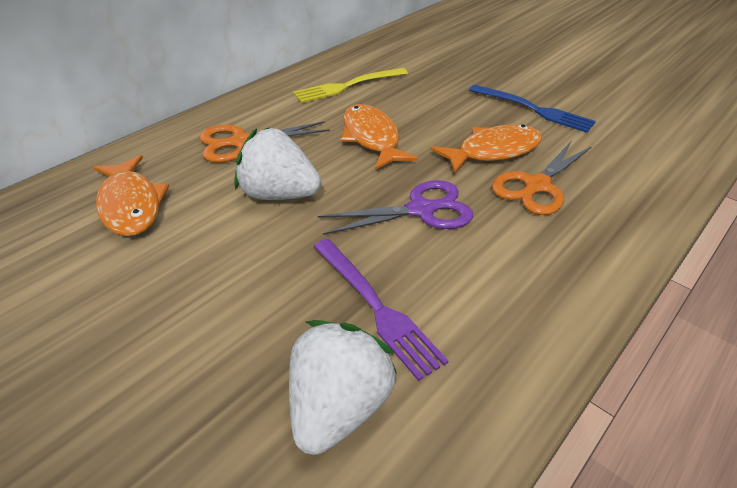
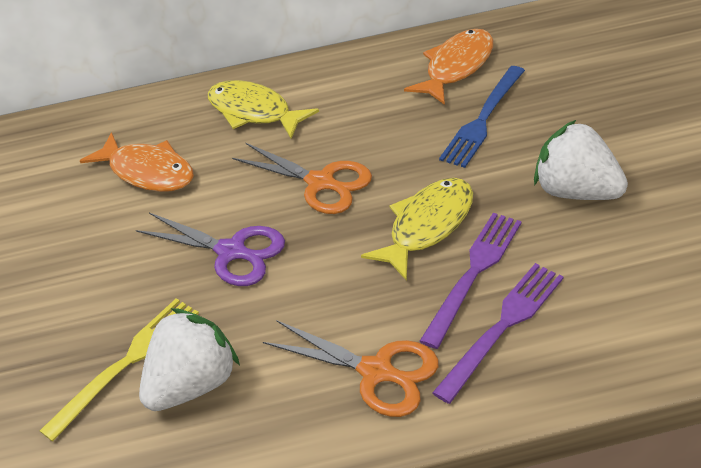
orange fish: [93,155,169,236] [341,104,418,170] [431,124,542,174] = 3 -> [80,132,194,192] [404,29,493,105] = 2
purple fork: [313,239,448,381] = 1 -> [420,213,522,349] [432,263,563,404] = 2
yellow fish: none = 0 -> [208,80,319,139] [361,178,473,281] = 2

